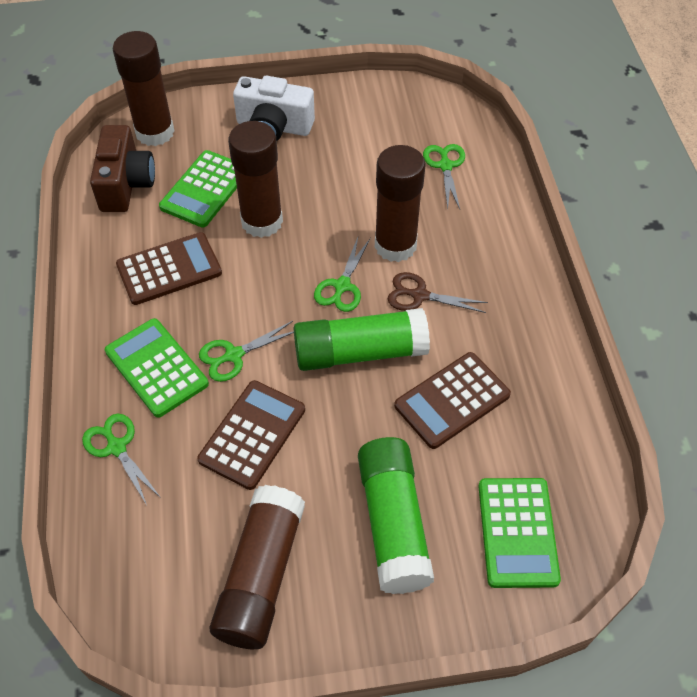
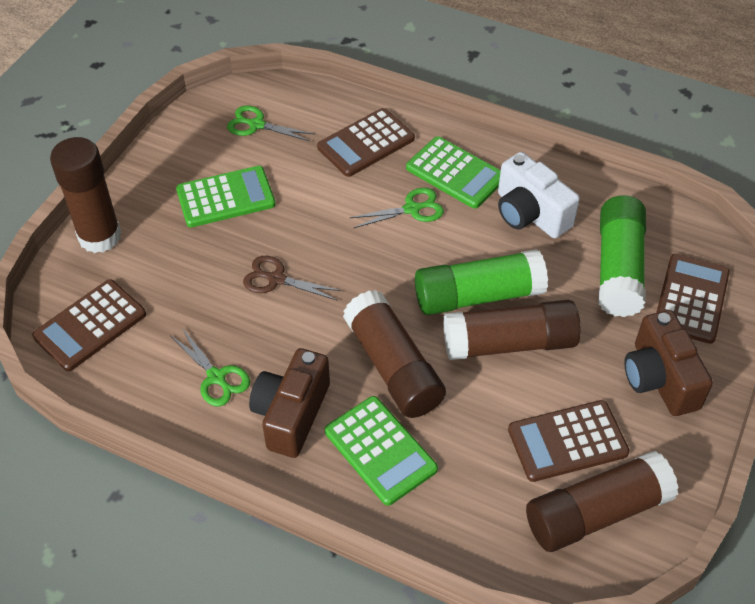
brown calculator: [116,232,222,305] [197,380,305,490] [394,352,511,449] = 3 -> [32,279,146,371] [317,108,415,177] [508,400,630,482] [656,254,730,344] = 4
brown camera: [90,125,155,212] = 1 -> [249,348,330,458] [624,310,713,416] = 2
green scissors: [82,414,161,505] [199,321,294,382] [314,237,371,312] [423,144,465,209] = 4 -> [171,328,250,407] [227,105,315,142] [350,188,444,228] = 3

